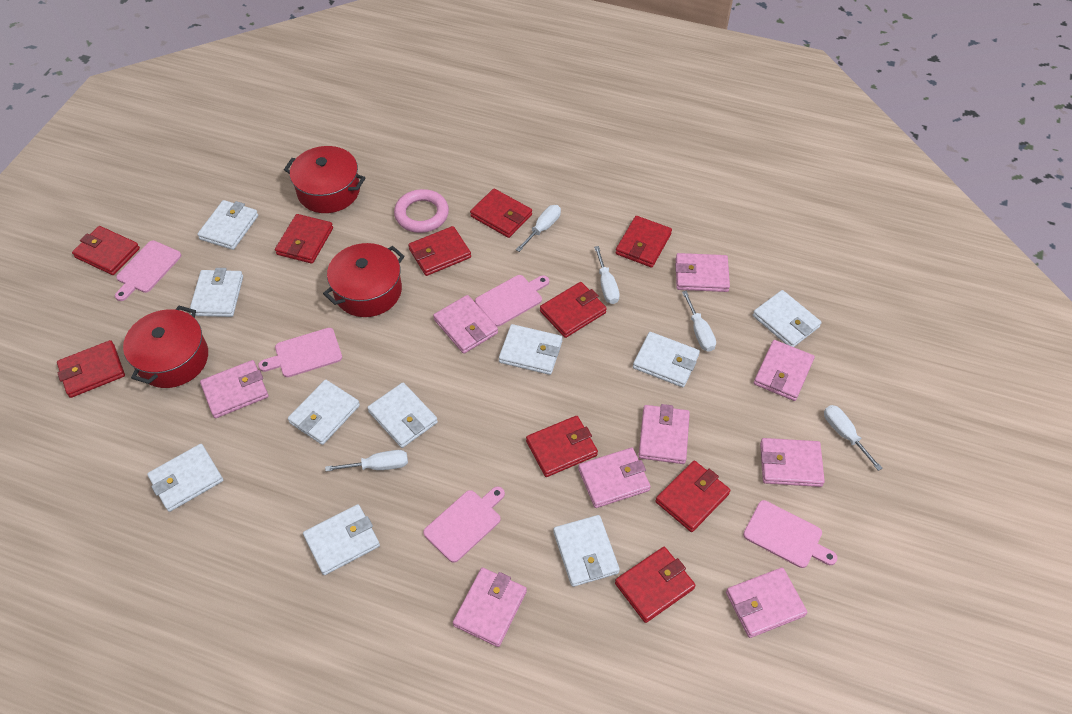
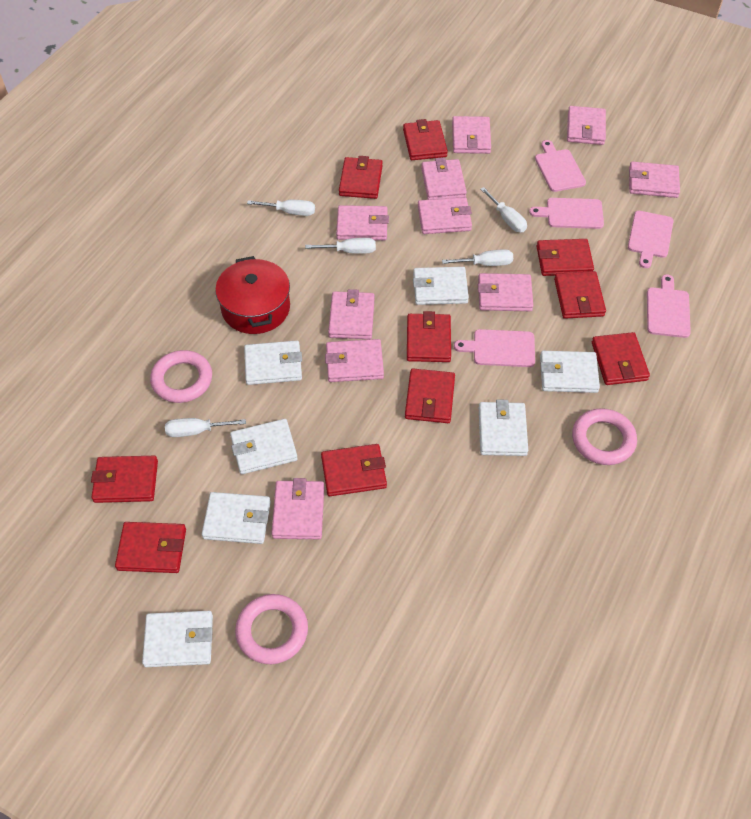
pink ring: [394,189,449,233] = 1 -> [150,350,212,403] [235,594,308,664] [572,408,637,465] = 3
pink wallet: [200,360,269,418] [433,295,498,354] [453,568,527,647] [578,448,651,508] [638,404,690,464] [675,253,730,292] [726,568,808,638] [754,340,815,401] [760,438,825,487] = 9 -> [272,478,324,539] [325,339,384,382] [328,289,374,339] [336,205,389,240] [418,197,472,234] [421,158,467,200] [452,116,491,154] [478,273,533,311] [567,106,606,145] [629,162,680,198] = 10
red pot: [123,306,208,388] [284,146,365,213] [323,243,405,317] = 3 -> [215,256,290,334] = 1
white wallet: [147,444,223,512] [190,268,243,317] [197,200,258,250] [288,380,360,445] [303,504,380,575] [367,382,438,448] [499,324,563,375] [553,515,620,587] [633,332,700,387] [753,290,821,347] = 10 -> [142,611,213,667] [202,492,271,544] [230,419,298,474] [244,341,302,385] [413,267,469,305] [479,399,528,456] [540,351,600,393] = 7

